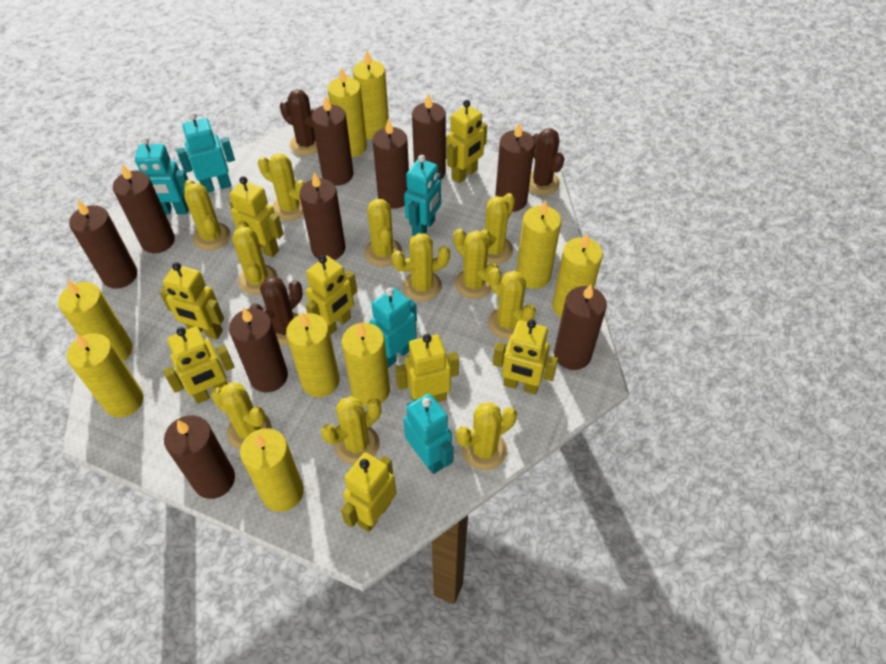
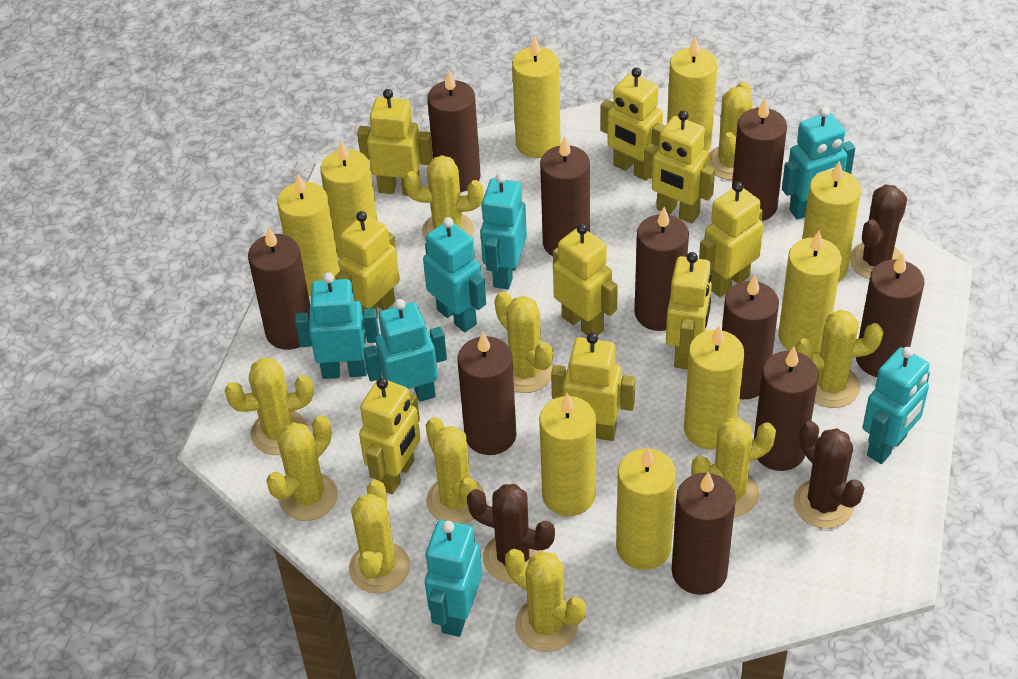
turquoise robot: [135,137,189,215] [176,112,235,192] [369,288,417,368] [404,155,441,236] [404,393,454,474] = 5 -> [295,272,379,379] [363,299,447,402] [423,217,486,332] [425,520,482,637] [480,173,527,289] [782,107,855,220] [863,347,930,464] = 7
yellow cactus: [184,180,231,251] [211,382,272,450] [232,221,278,295] [258,153,305,221] [321,396,381,465] [364,199,402,267] [392,233,450,302] [453,229,499,299] [456,402,517,471] [481,193,515,264] [488,268,536,340] = 11 -> [225,358,314,455] [266,415,338,521] [349,480,410,594] [404,155,483,241] [426,417,485,524] [495,292,553,393] [505,549,585,652] [691,418,776,517] [709,82,753,180] [795,310,883,408] = 10
yellow robot: [160,262,224,340] [163,327,234,404] [229,176,284,258] [305,255,357,335] [341,452,397,532] [395,334,459,402] [447,100,487,183] [493,320,558,394] = 8 -> [335,211,400,318] [357,89,433,196] [359,377,421,494] [551,333,635,441] [553,224,618,335] [601,67,665,181] [643,110,715,223] [666,252,712,369] [699,182,763,297] = 9

